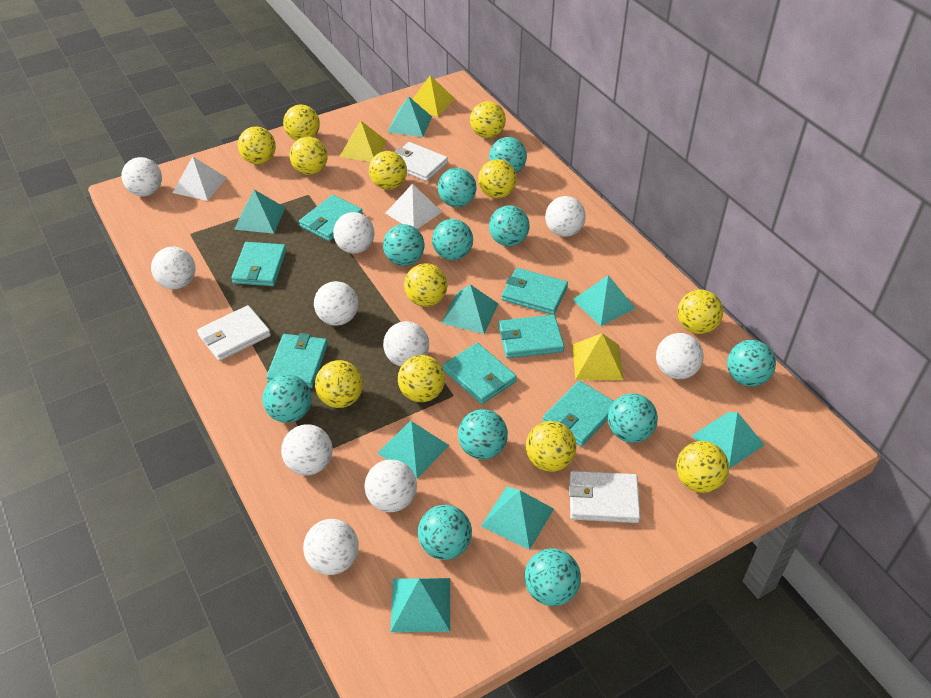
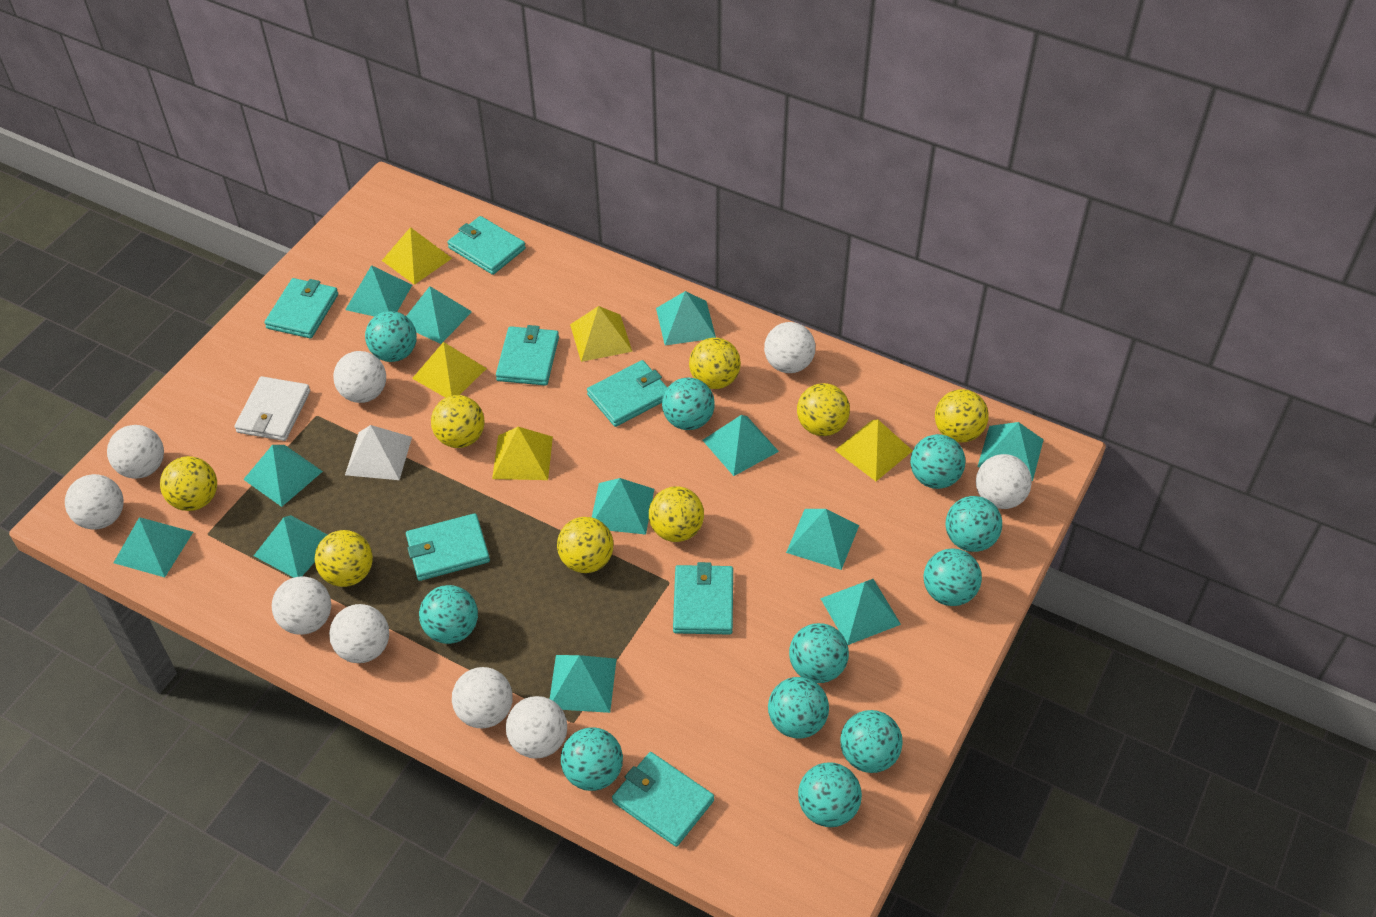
turquoise pyramid: [234,190,285,234] [377,421,449,479] [388,96,432,137] [390,578,450,632] [441,284,498,334] [481,487,554,550] [573,275,636,326] [691,412,764,469] = 8 -> [114,517,193,577] [243,445,323,507] [254,515,328,578] [345,265,412,317] [407,286,472,344] [550,655,617,713] [592,478,654,535] [656,291,716,345] [702,415,779,476] [786,509,859,570] [820,579,901,645] [977,422,1044,481] = 12
white ball: [122,157,162,196] [151,247,196,289] [281,424,333,475] [303,519,359,575] [314,281,358,326] [333,212,374,254] [364,460,417,512] [383,321,429,366] [545,196,586,237] [656,333,704,379] = 10 -> [65,474,124,530] [107,425,164,479] [272,576,331,635] [329,604,389,663] [333,351,386,403] [452,667,513,728] [506,696,567,759] [764,322,815,373] [976,454,1032,509] = 9
white pyramid: [173,156,227,201] [385,184,442,229] = 2 -> [345,425,412,480] = 1
white wallet: [197,305,271,361] [394,142,448,182] [569,471,640,523] = 3 -> [234,376,310,441] = 1
yellow ball: [238,126,276,164] [283,105,320,141] [290,137,328,175] [315,360,363,408] [369,151,407,190] [398,355,445,402] [404,263,447,307] [470,101,506,138] [478,159,517,199] [526,421,576,472] [676,441,729,493] [678,290,723,334] = 12 -> [160,456,217,511] [314,530,373,587] [431,395,484,448] [557,517,613,573] [649,486,704,542] [689,338,741,389] [797,383,850,436] [935,389,989,443] = 8
yellow pyramid: [339,121,387,162] [412,75,455,117] [573,333,624,380] = 3 -> [382,227,452,285] [412,342,487,398] [492,427,553,480] [570,306,632,362] [835,419,913,481] = 5

